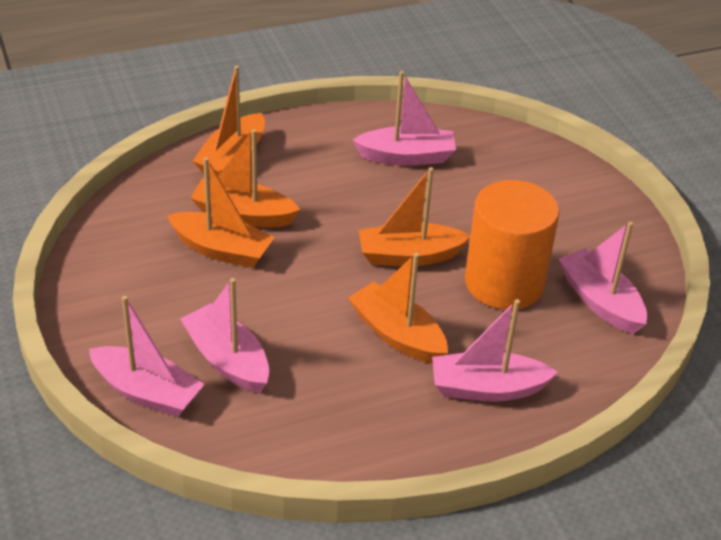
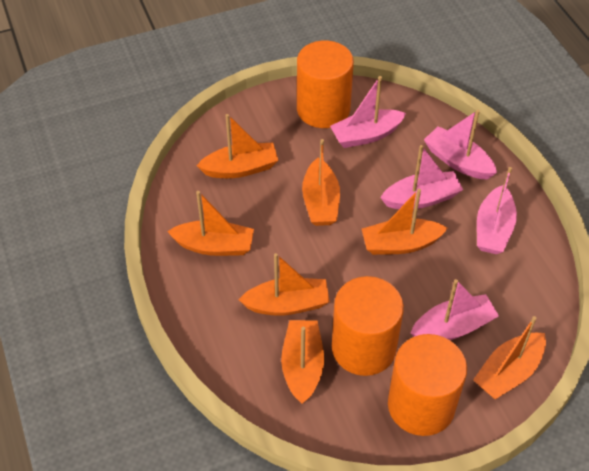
orange boat: [167,157,275,268] [191,129,300,227] [193,66,265,177] [348,253,448,363] [358,167,470,266] = 5 -> [167,191,254,256] [197,114,279,178] [239,253,330,316] [281,320,324,404] [302,139,340,226] [362,189,448,255] [473,316,546,399] = 7
orange cylinder: [465,180,560,310] = 1 -> [297,40,354,128] [332,276,404,376] [388,334,467,436] = 3

